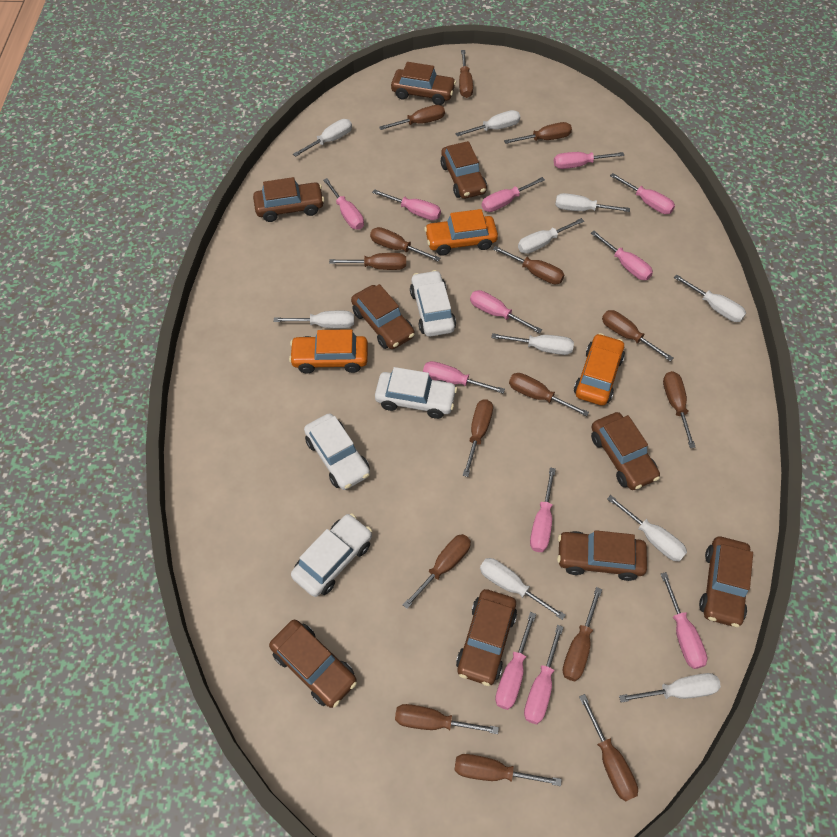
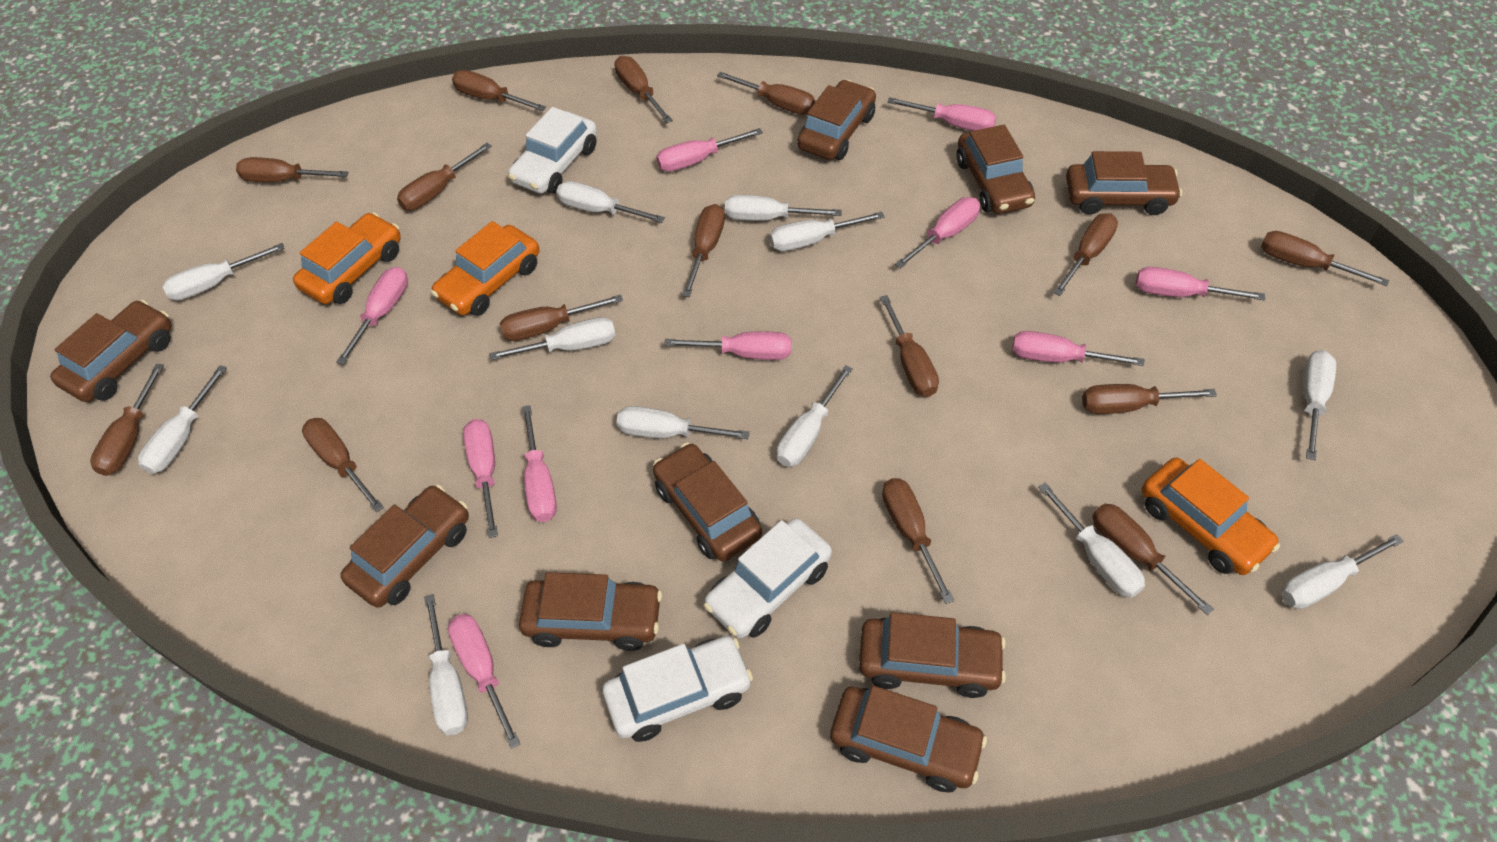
pink screwdriver: [323,178,364,230] [372,189,441,220] [423,361,505,394] [470,290,542,334] [482,177,545,212] [495,612,536,710] [524,625,563,724] [530,467,556,552] [554,152,624,169] [591,231,653,280] [610,173,675,214] [661,572,707,669] = 12 -> [336,267,408,365] [448,614,520,749] [463,419,498,538] [522,405,557,522] [656,128,763,172] [664,331,791,360] [887,97,996,131] [895,197,980,268] [1012,331,1144,366] [1135,267,1265,300] = 10
white car: [291,514,372,597] [304,413,370,490] [375,367,457,419] [410,270,456,337] = 4 -> [508,107,597,194] [602,636,753,742] [703,518,832,638] = 3
white screwdriver: [274,311,354,329] [293,119,352,157] [455,110,520,137] [480,558,566,620] [492,333,574,355] [518,218,584,254] [555,193,630,212] [607,495,687,562] [619,673,721,703] [674,274,746,322] = 10 -> [138,365,227,474] [162,243,285,301] [424,594,468,735] [489,317,616,360] [556,181,665,223] [616,406,750,439] [725,195,842,221] [770,212,885,251] [777,365,853,467] [1038,482,1145,598] [1281,534,1404,609] [1303,350,1336,460] = 12

